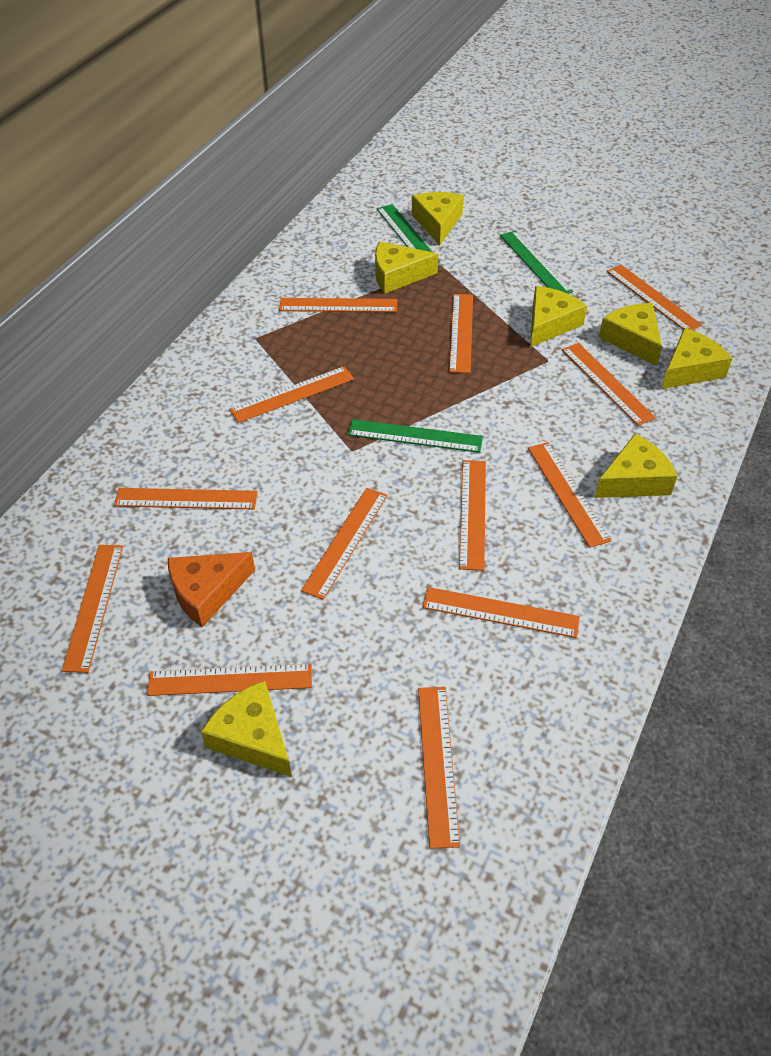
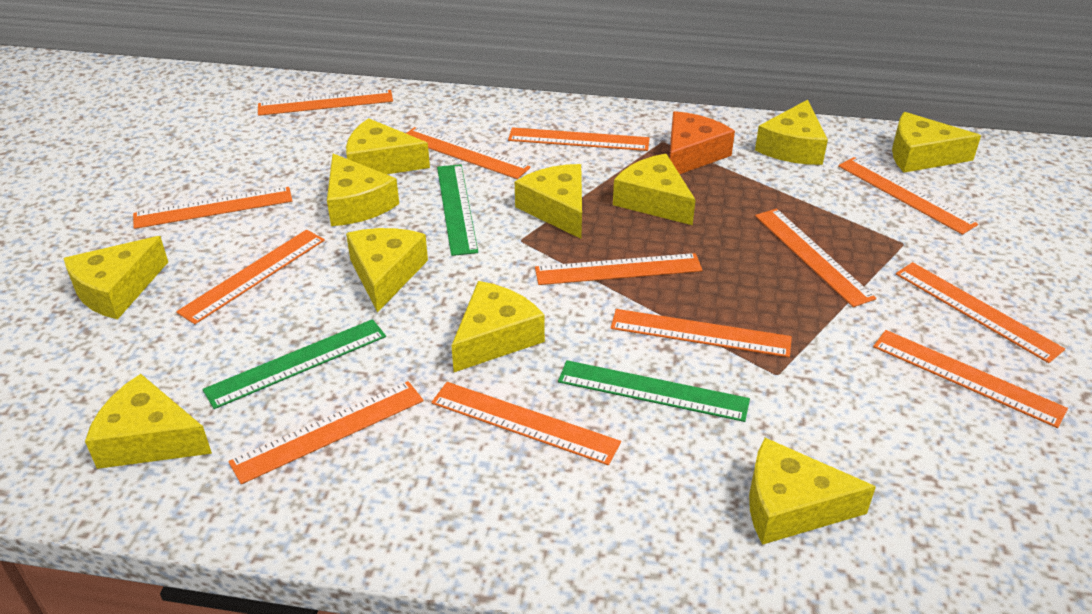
yellow cheese: [201,681,292,777] [375,241,438,294] [412,192,464,245] [530,286,587,347] [595,434,677,498] [599,303,662,366] [661,328,732,389] = 7 -> [63,236,168,320] [85,374,212,469] [327,153,399,226] [346,118,430,174] [346,228,428,313] [451,281,545,372] [515,164,582,239] [613,154,696,225] [749,438,876,545] [755,100,828,165] [892,112,981,173] = 11

